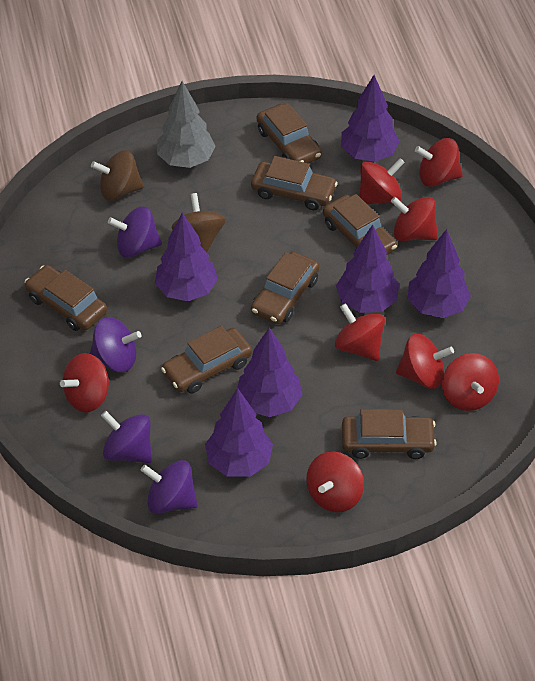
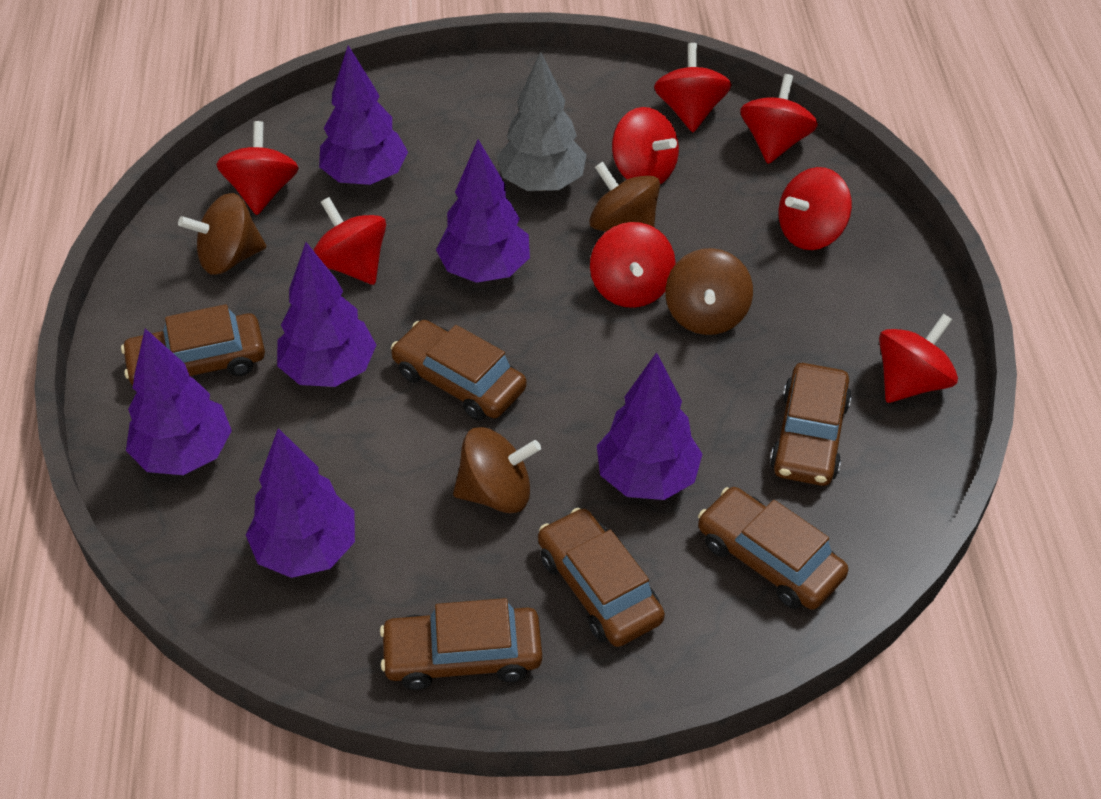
brown car: [25,265,107,331] [161,326,252,393] [251,156,338,210] [251,252,319,324] [257,103,322,163] [323,194,397,255] [342,409,437,459] = 7 -> [121,304,265,385] [380,598,542,690] [391,320,527,420] [538,508,665,647] [698,487,848,610] [770,363,852,486] = 6
brown spinning top: [91,150,144,201] [171,193,226,252] = 2 -> [178,193,266,275] [453,427,541,513] [589,162,660,232] [665,248,753,335] = 4
purple spinning top: [90,317,141,372] [101,411,152,463] [108,206,162,258] [141,460,198,514] = 4 -> none = 0

